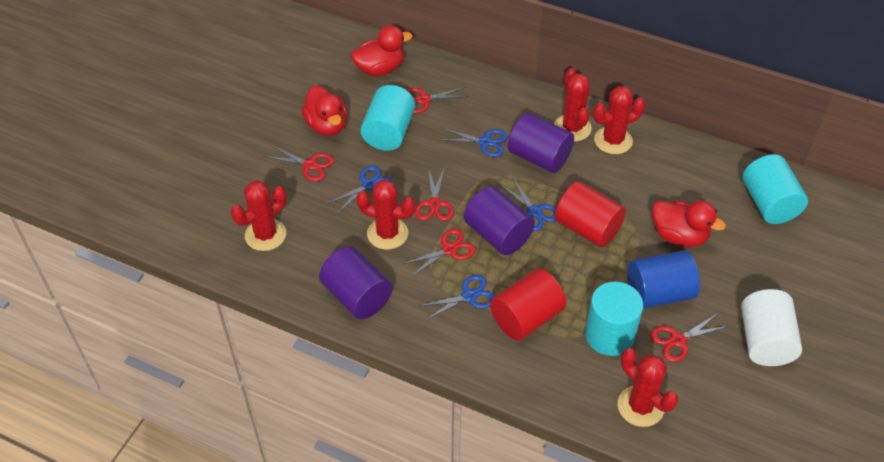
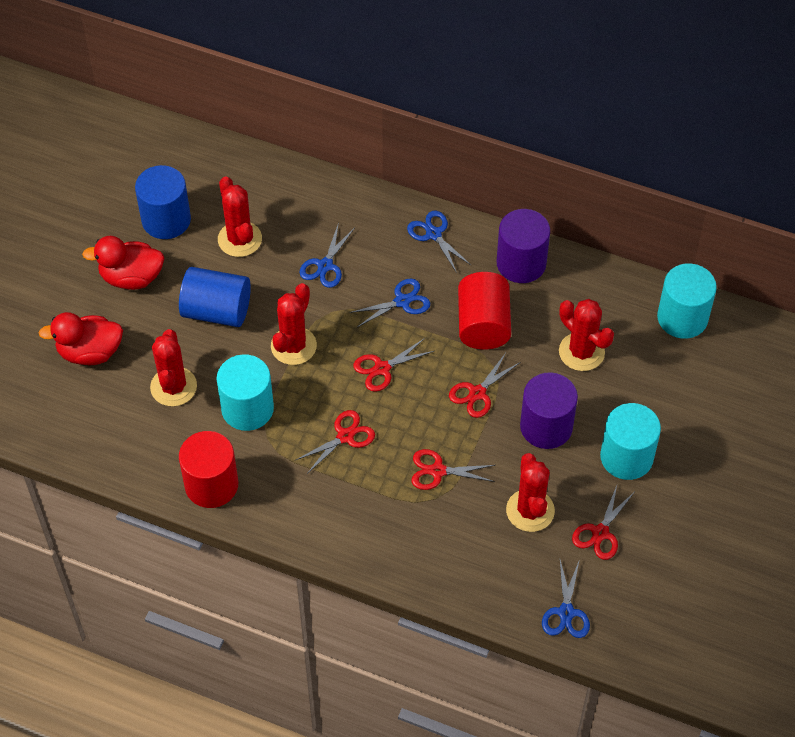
blue cylinder: [627,251,700,309] = 1 -> [135,165,191,239] [179,267,251,327] = 2
purple cylinder: [319,246,393,319] [464,186,535,255] [508,113,574,173] = 3 -> [496,209,550,283] [520,372,578,449] = 2
red duck: [301,85,347,136] [351,25,413,76] [652,200,726,247] = 3 -> [38,312,123,365] [82,236,164,290] = 2
white cylinder: [741,289,802,366] = 1 -> none = 0

